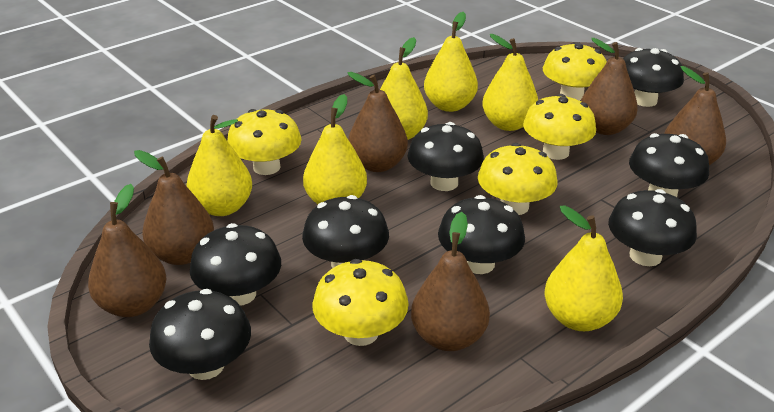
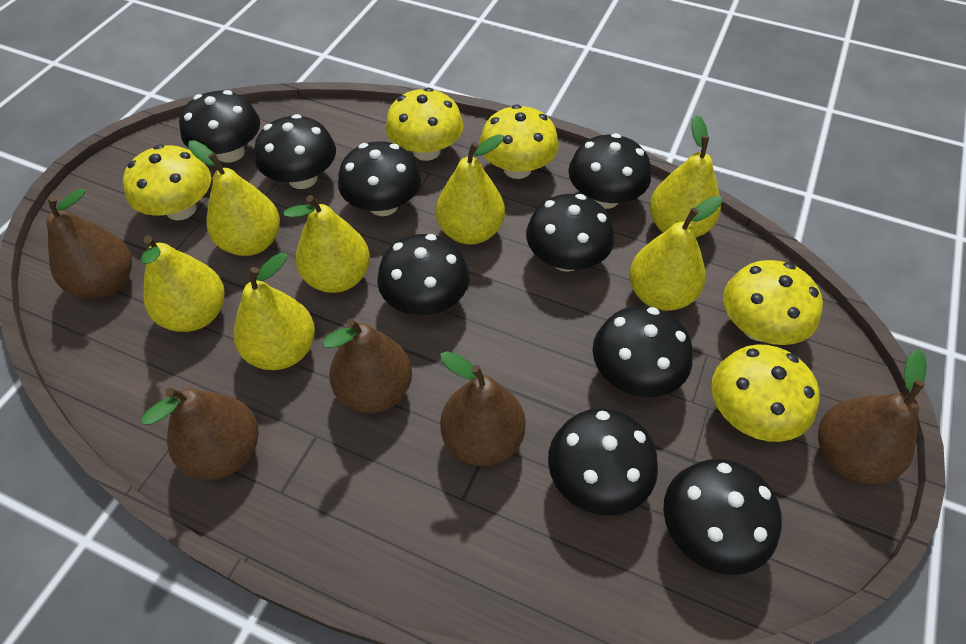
black mushroom: [149,289,251,380] [190,223,281,306] [302,195,389,268] [408,122,484,191] [438,195,525,274] [608,189,697,266] [623,48,684,107] [629,133,709,197] = 8 -> [179,90,260,163] [254,114,336,189] [338,141,421,216] [377,234,470,315] [526,194,615,272] [548,408,658,516] [568,133,651,209] [593,306,693,397] [663,459,782,575] = 9
brown pear: [88,184,166,317] [134,150,214,265] [348,72,408,172] [411,212,490,351] [581,38,638,135] [664,66,726,165] = 6 -> [46,189,132,298] [141,388,259,480] [323,318,412,414] [440,351,526,466] [818,349,927,484] = 5
yellow pear: [186,115,252,216] [303,94,367,204] [380,37,428,140] [424,12,478,112] [482,34,538,131] [544,205,623,331] = 6 -> [141,236,225,332] [188,140,280,256] [234,252,315,370] [284,195,370,293] [436,134,505,245] [629,196,722,311] [650,115,721,238] = 7

